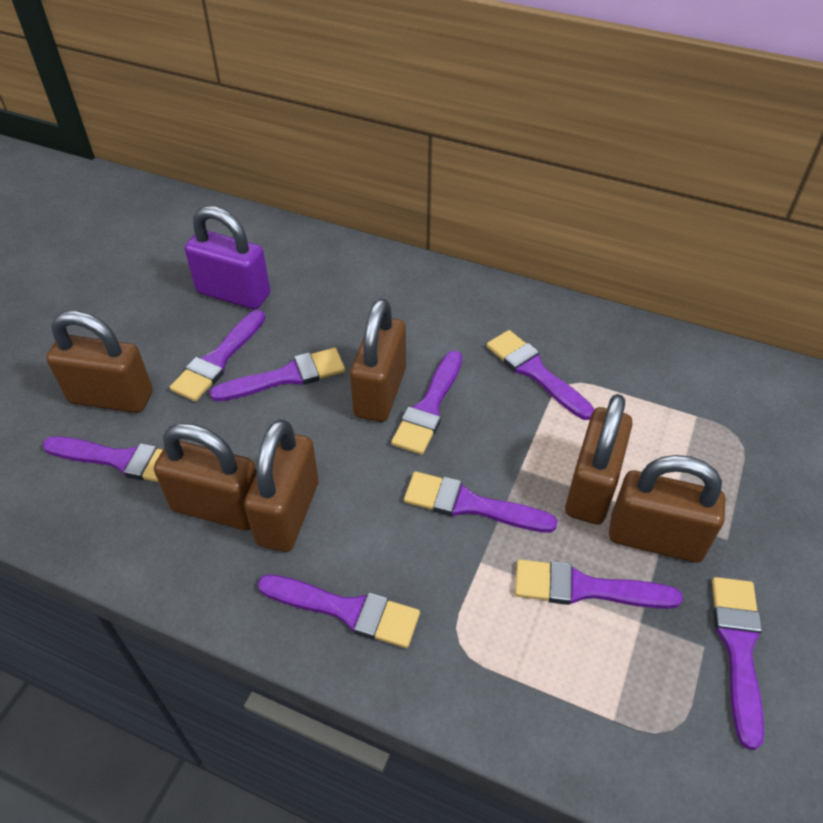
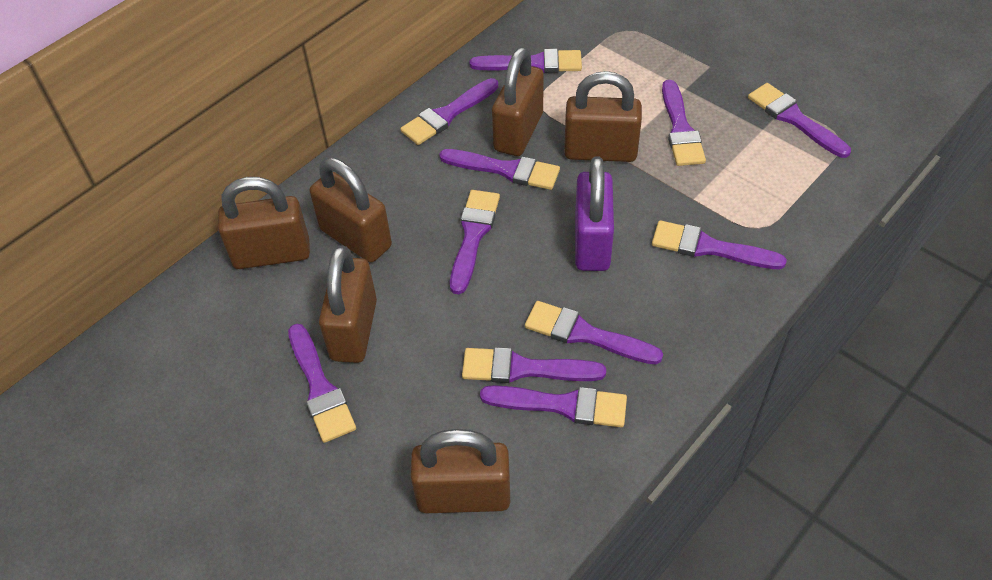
purple brush: [42,436,163,482] [170,310,266,401] [210,348,345,402] [257,574,420,648] [391,350,462,455] [404,472,558,533] [487,330,595,420] [515,559,683,609] [712,577,764,750] = 9 -> [288,324,356,443] [400,78,498,145] [439,149,560,190] [450,190,500,294] [462,347,606,383] [470,49,582,73] [480,385,627,427] [525,301,663,365] [652,220,787,269] [662,80,706,166] [748,83,851,158] = 11

